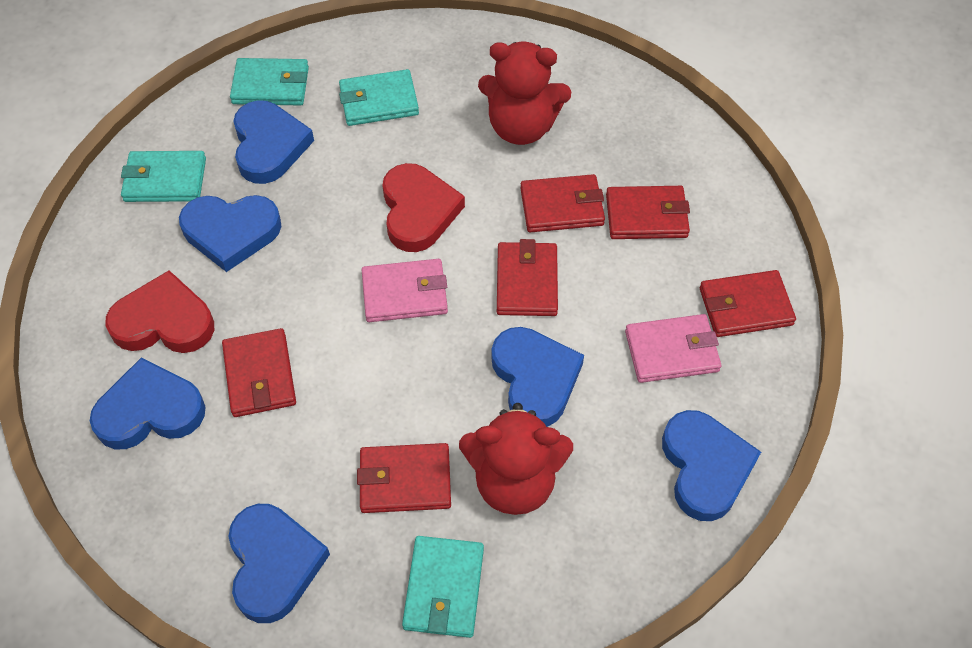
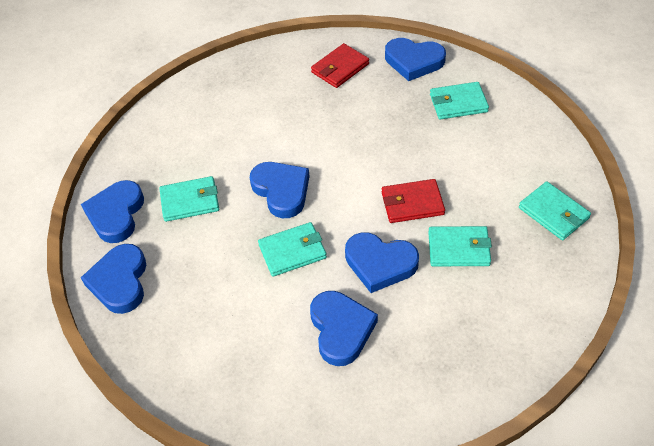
pink wallet: [362,259,448,322] [625,314,721,383] = 2 -> none = 0
red heart: [105,270,214,353] [382,163,465,252] = 2 -> none = 0
red teddy bear: [459,403,573,515] [478,42,571,145] = 2 -> none = 0
red wallet: [222,328,296,417] [357,443,451,513] [497,239,558,316] [520,174,605,232] [606,186,690,239] [700,270,796,337] = 6 -> [311,43,369,88] [382,179,445,223] = 2
turquoise wallet: [121,151,206,202] [230,58,309,105] [339,69,419,126] [402,536,484,638] = 4 -> [159,176,219,222] [258,222,327,277] [428,226,492,266] [430,82,489,120] [519,181,591,240] = 5

